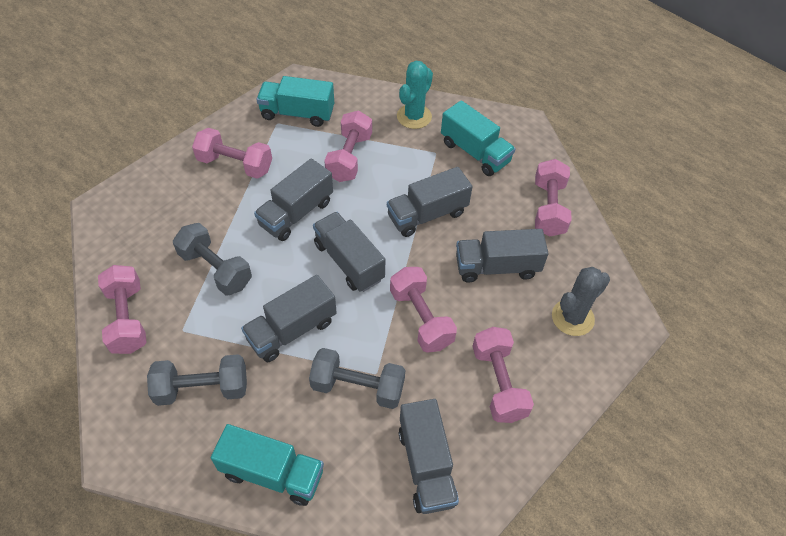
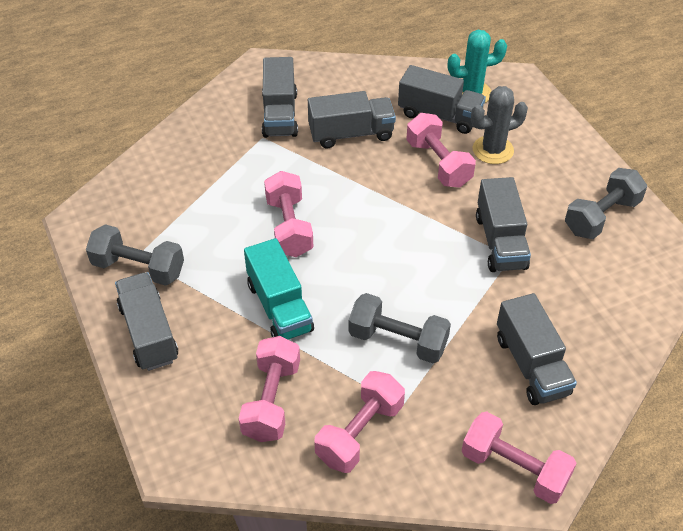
pink dumbbell: [98,265,147,354] [192,128,272,179] [324,110,372,182] [390,267,457,353] [472,327,534,423] [535,159,571,236] = 6 -> [239,336,300,442] [264,171,313,257] [315,371,405,473] [406,113,476,188] [462,412,577,504] = 5
turquoise truck: [211,424,324,506] [256,76,334,127] [441,100,516,176] = 3 -> [244,238,314,339] = 1

